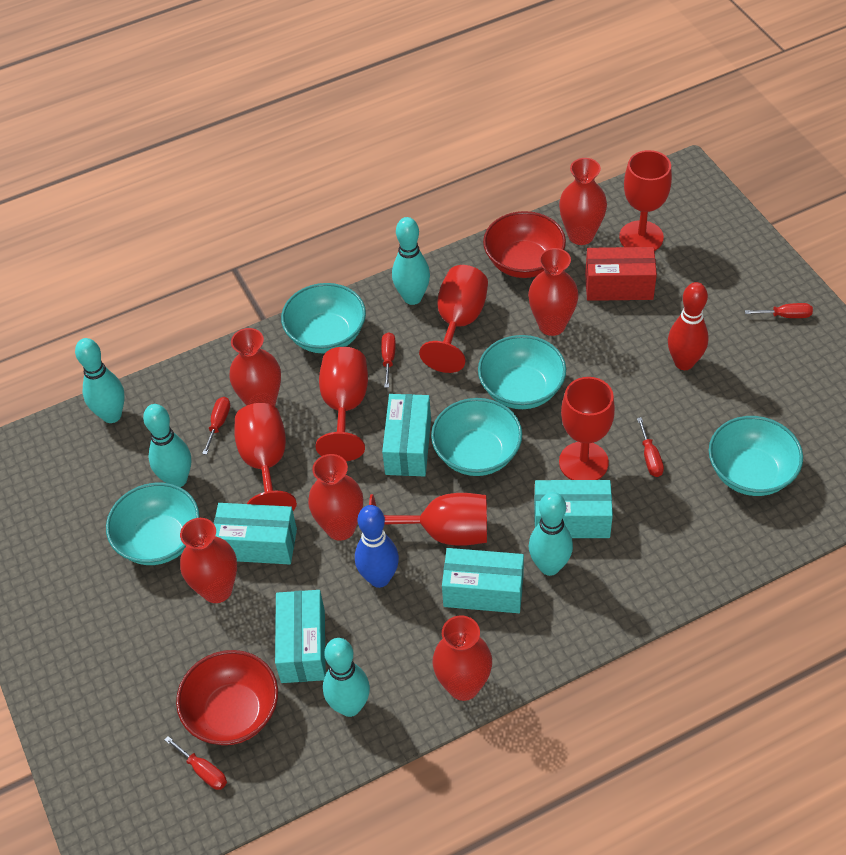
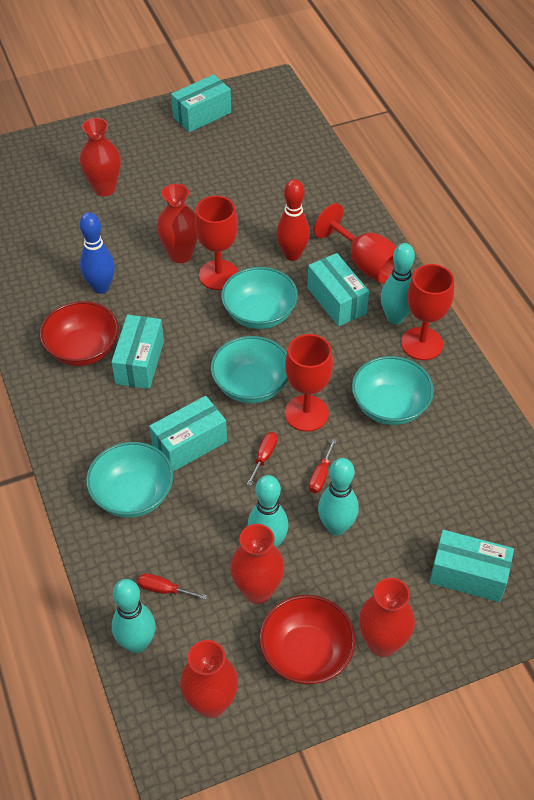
red box: [585,247,657,301] = 1 -> none = 0
red goblet: [234,403,297,511] [315,347,368,461] [369,493,487,546] [419,265,488,373] [559,377,615,480] [619,150,672,251] = 6 -> [195,196,238,290] [285,334,333,432] [314,203,397,284] [401,264,454,360] = 4
red screwdriver: [164,736,227,790] [202,397,230,455] [381,332,396,388] [637,417,664,477] [745,303,813,318] = 5 -> [138,573,207,600] [247,432,278,486] [309,439,337,493] = 3
red vase: [180,518,237,603] [229,328,281,406] [308,454,363,541] [432,615,492,701] [528,248,579,336] [559,158,607,245] = 6 -> [80,118,121,197] [157,184,198,263] [180,640,238,718] [230,524,285,604] [359,578,415,657] = 5
turquoise bowl: [106,483,200,565] [281,283,366,353] [431,398,522,476] [478,335,566,409] [709,416,803,496] = 5 -> [86,442,173,518] [211,336,288,403] [221,267,298,329] [352,356,434,425] = 4
turquoise bowling pin: [75,338,125,423] [143,404,191,487] [323,638,370,717] [392,217,430,305] [529,492,573,576] = 5 -> [112,579,156,653] [248,475,288,548] [318,458,359,536] [381,243,415,324] = 4

